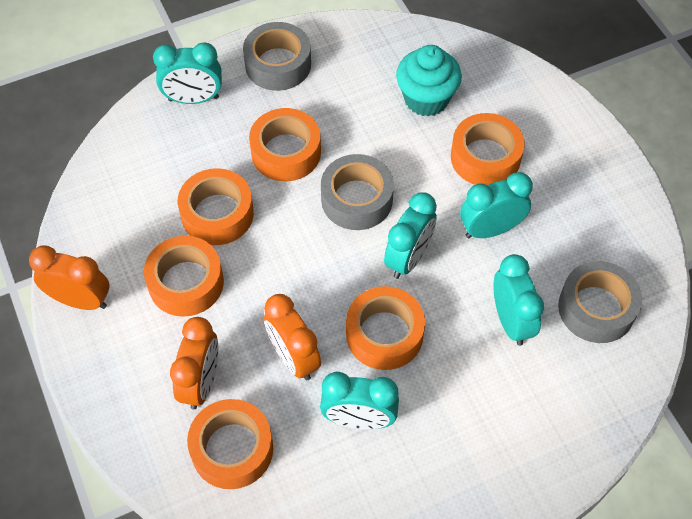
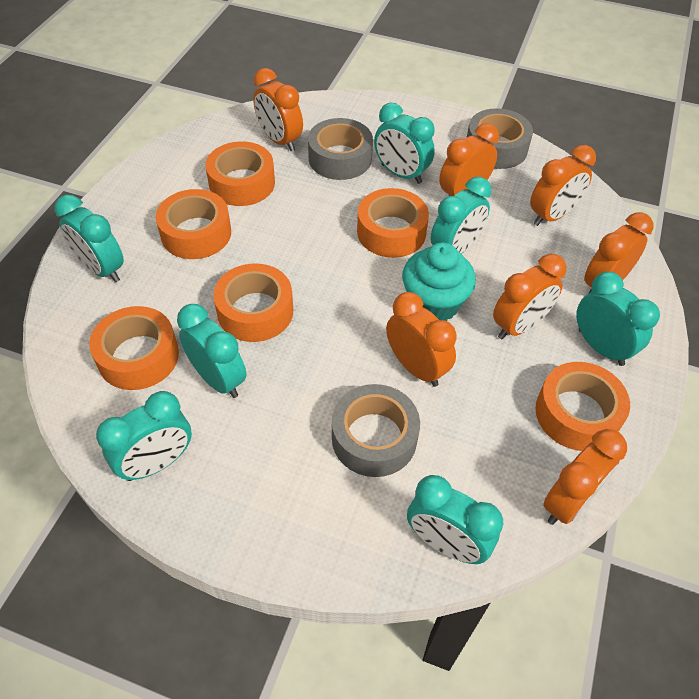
orange clock: [29,246,109,310] [170,317,219,409] [264,294,321,381] = 3 -> [253,68,303,151] [386,292,457,387] [439,123,499,196] [493,254,566,340] [530,145,596,226] [543,429,627,525] [584,212,653,294] = 7
turquoise clock: [153,42,222,104] [320,372,399,429] [384,192,437,279] [460,172,533,239] [493,254,544,346] = 5 -> [54,195,124,282] [96,391,192,481] [177,304,247,398] [374,103,435,184] [407,475,503,564] [431,177,492,254] [576,271,660,366] = 7

